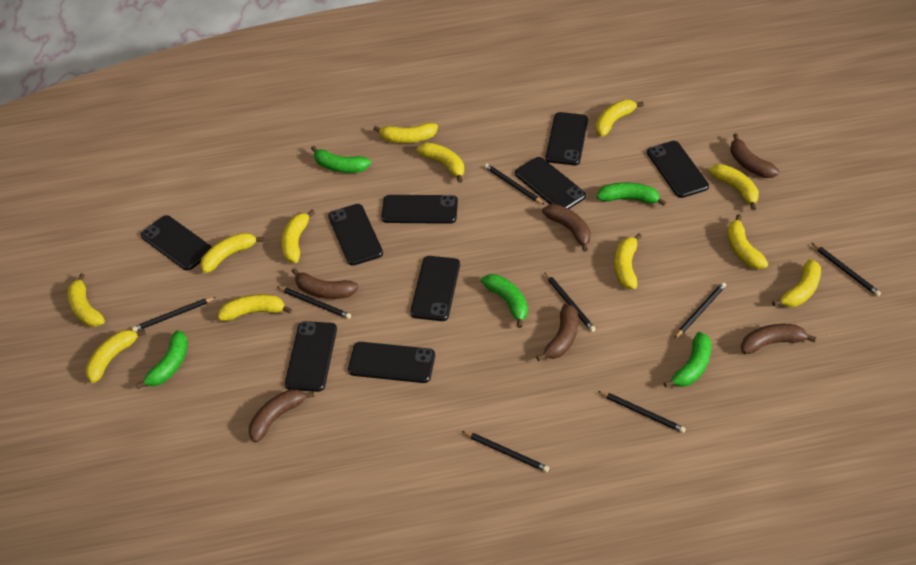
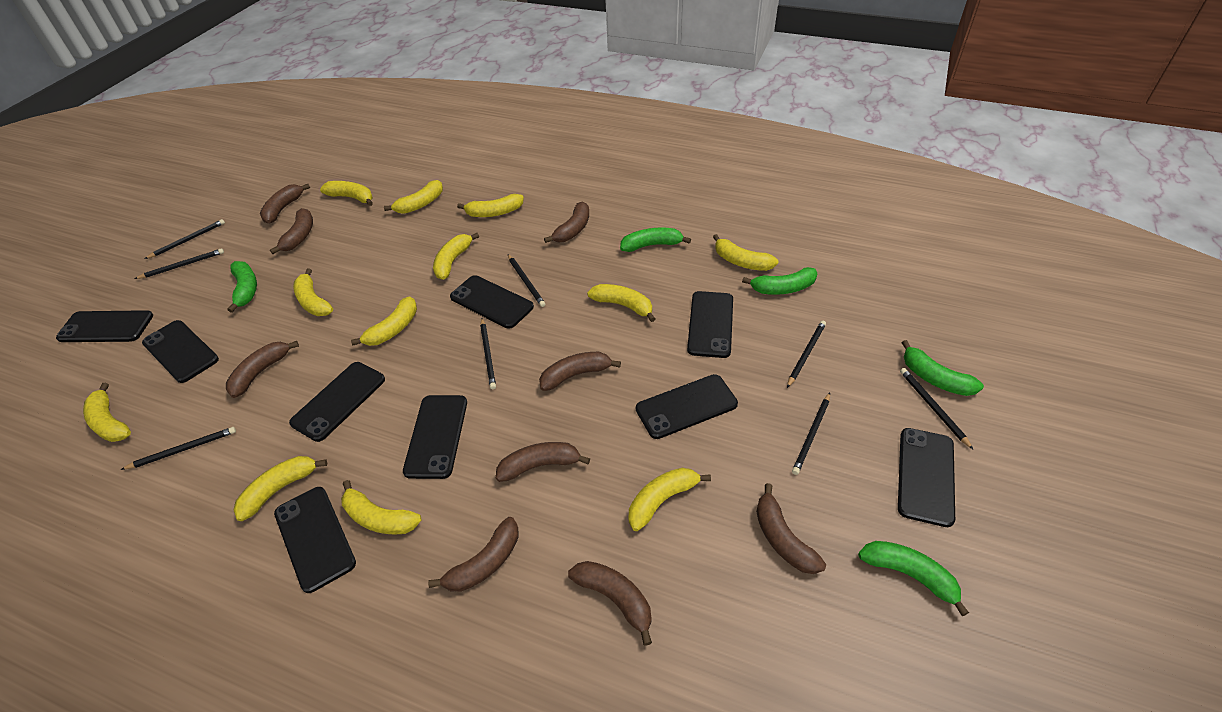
brown banana: [249,389,314,443] [291,268,359,299] [536,304,578,361] [542,204,591,252] [730,134,779,178] [741,324,816,354] = 6 -> [226,341,299,398] [260,184,310,224] [270,208,313,254] [428,517,518,592] [496,442,590,482] [539,352,621,391] [544,202,589,243] [568,561,652,646] [756,483,826,574] = 9

